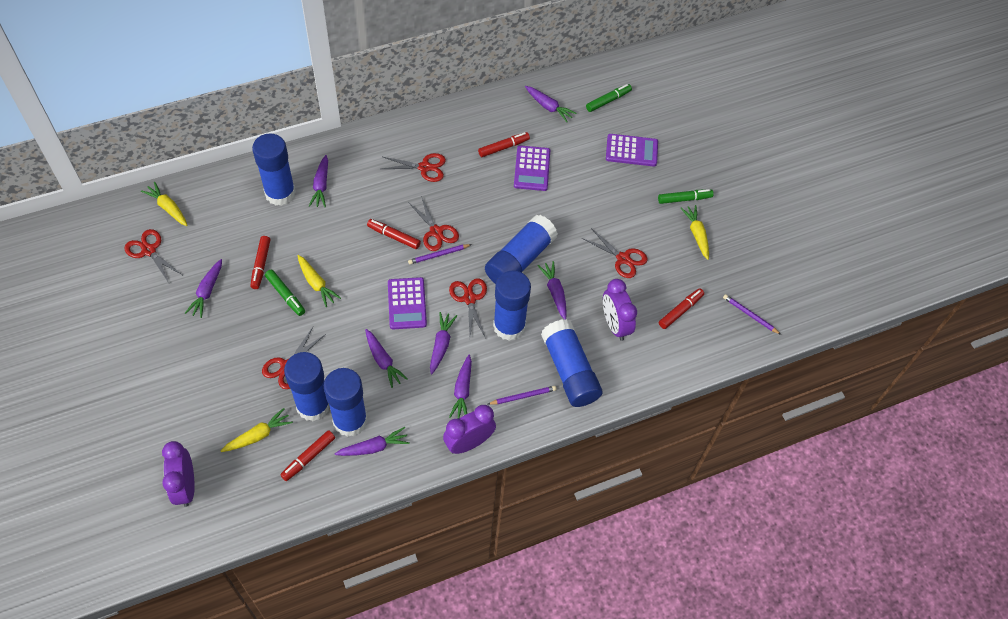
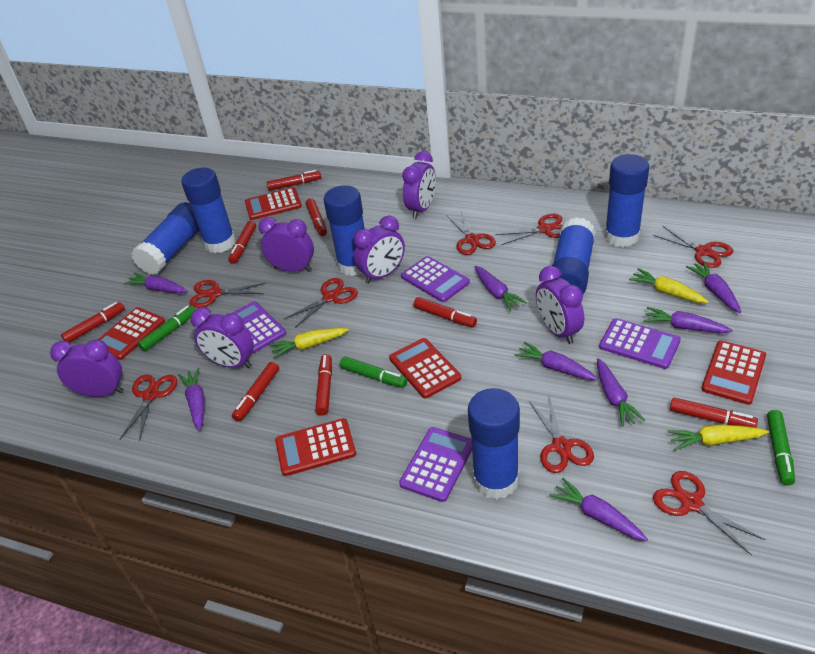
purple calculator: [388,277,427,329] [514,145,550,191] [606,134,658,167] = 3 -> [233,301,286,353] [399,427,472,502] [401,256,470,302] [599,318,681,369] = 4
purple clock: [162,441,195,507] [443,405,496,454] [603,279,637,341] = 3 -> [50,340,124,397] [190,307,254,368] [258,217,314,272] [353,216,405,284] [402,151,436,218] [536,266,584,344] = 6
purple pencil: [408,244,472,264] [488,386,557,405] [723,294,781,335] = 3 -> none = 0
red calculator: none = 0 -> [98,307,165,360] [245,187,302,220] [275,418,356,476] [389,338,461,398] [701,340,766,405] = 5
red marker: [250,236,271,289] [280,430,335,481] [367,219,421,249] [478,132,530,157] [659,288,704,329] = 5 -> [61,302,125,342] [228,221,256,264] [232,362,279,421] [267,170,321,191] [306,198,327,236] [315,354,332,416] [413,297,477,327] [670,398,758,427] = 8
red scissors: [124,229,182,283] [262,327,326,389] [381,153,446,182] [408,196,459,251] [449,278,487,338] [582,228,648,278] = 6 -> [119,375,177,441] [189,280,266,308] [284,278,358,328] [446,211,496,255] [495,214,563,245] [529,397,594,473] [653,226,733,268] [653,471,765,555] = 8
yellow carrot: [141,182,188,226] [221,408,293,452] [297,255,341,307] [680,205,709,260] = 4 -> [269,328,349,359] [629,268,709,303] [667,424,769,451] = 3

